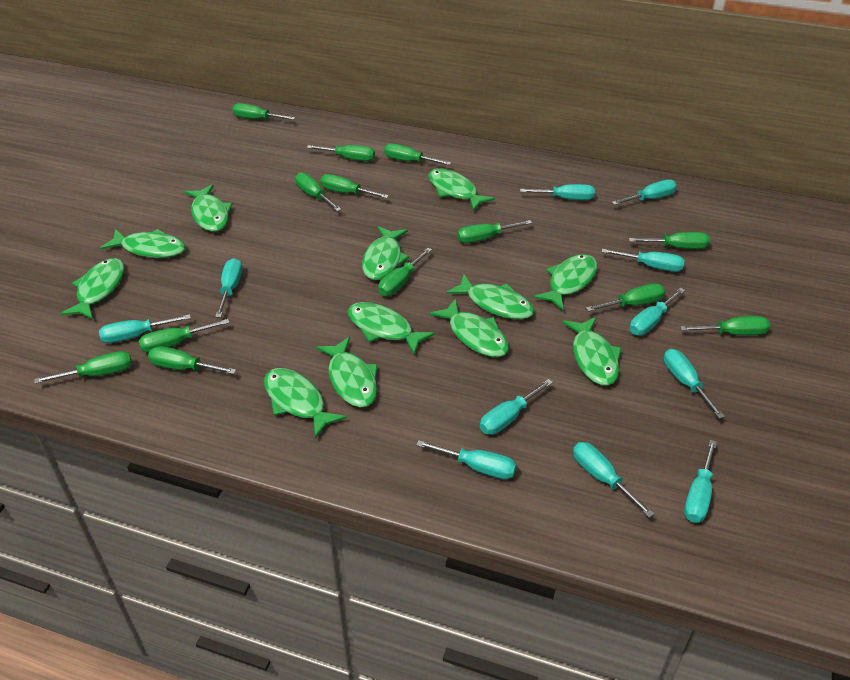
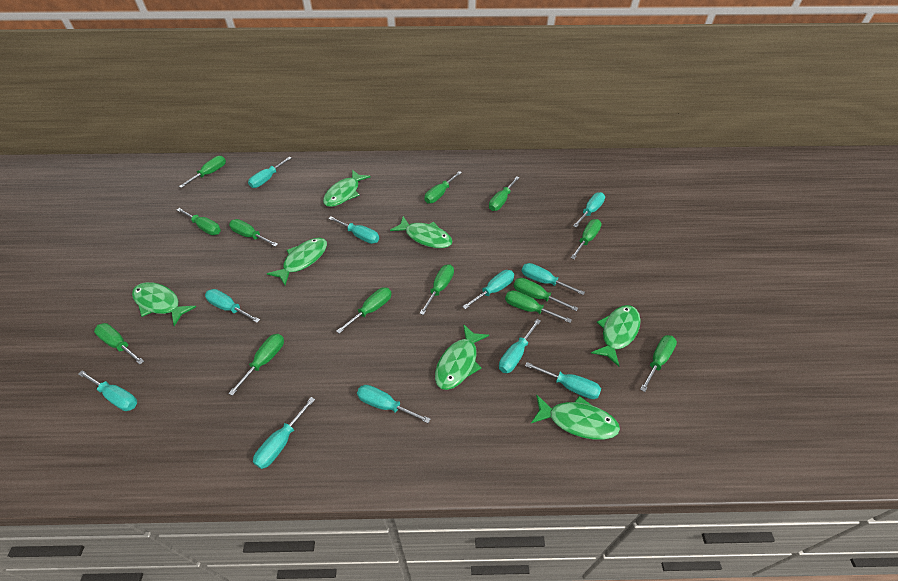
green fish: [60,258,124,319] [100,229,186,258] [184,184,232,232] [264,368,346,438] [316,337,378,407] [347,302,435,355] [362,226,409,280] [428,168,495,211] [429,298,509,357] [446,274,535,319] [533,254,597,311] [562,317,622,386] = 12 -> [132,282,196,326] [267,238,327,285] [323,170,370,207] [390,216,453,248] [435,324,489,390] [531,394,620,440] [591,305,641,367] = 7

